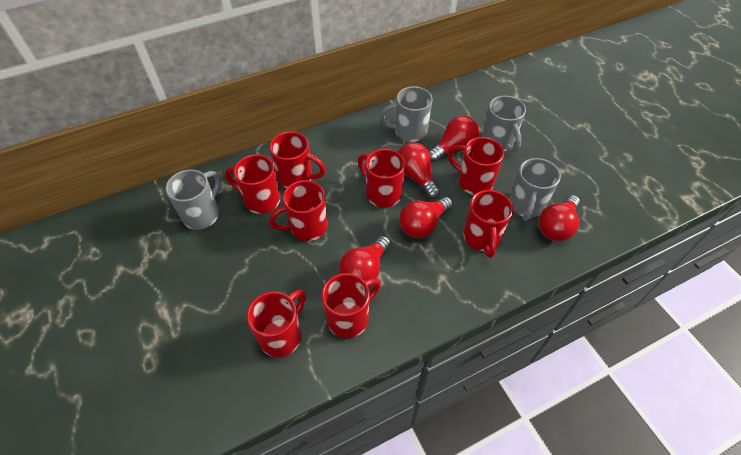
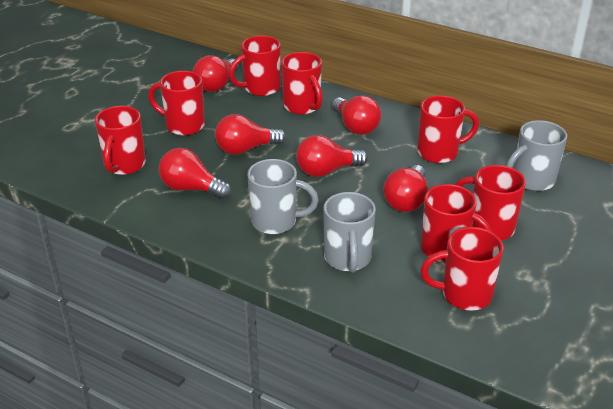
grey mug: [165,169,221,230] [380,86,433,142] [482,95,526,153] [509,158,561,221] = 4 -> [247,159,319,234] [323,192,376,273] [506,120,567,191] = 3
red light bulb: [339,235,391,281] [398,142,440,199] [399,197,453,238] [429,116,479,162] [539,195,580,241] = 5 -> [159,148,231,199] [193,55,239,92] [215,114,286,155] [296,135,368,177] [332,95,381,135] [384,165,428,212] = 6

